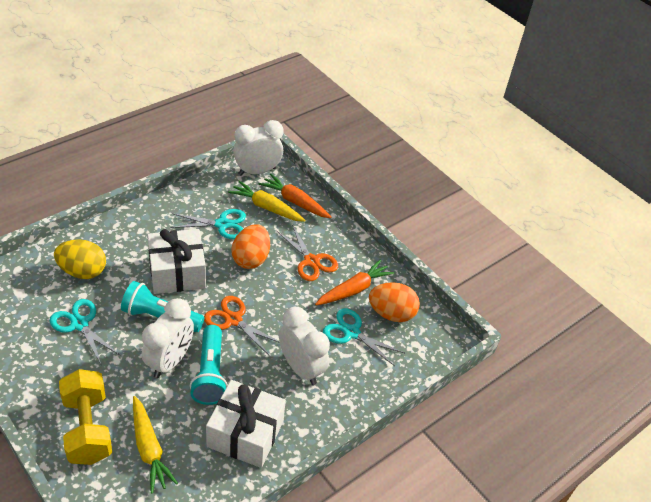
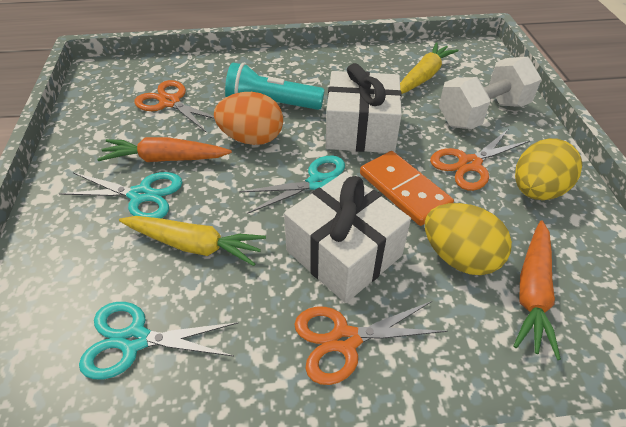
orange domino: none = 0 -> [360,151,454,226] = 1
orange egg: [231,224,270,269] [369,282,420,322] = 2 -> [214,92,283,145] = 1
orange scissors: [204,296,280,355] [277,224,338,281] = 2 -> [134,80,214,133] [294,301,448,385] [430,129,530,191] = 3
turquoise flashlight: [121,281,204,332] [190,325,228,405] = 2 -> [225,62,325,110] = 1
white clock: [142,298,194,378] [233,120,284,176] [279,307,330,385] = 3 -> none = 0
white dumbbell: none = 0 -> [439,57,542,129] = 1
yellow dumbbell: [59,369,112,465] = 1 -> none = 0
yellow egg: [54,239,106,279] = 1 -> [425,203,512,275] [515,138,582,200] = 2

